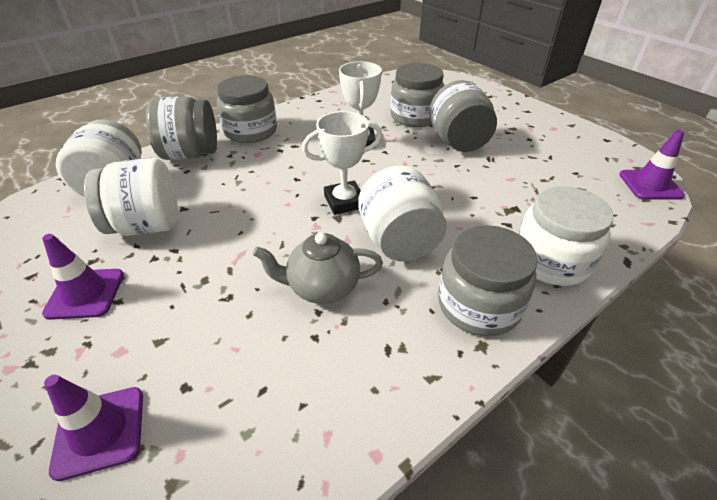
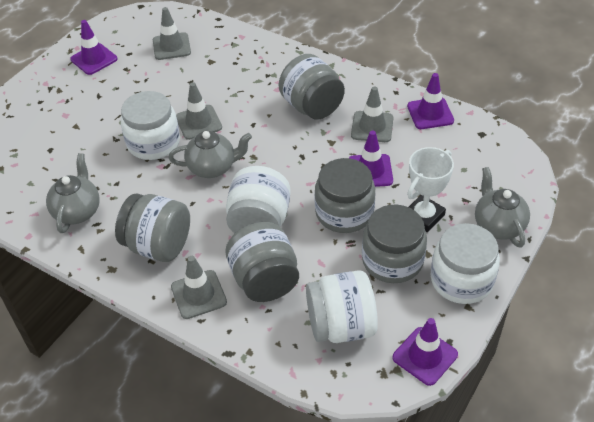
grey teapot: [253,232,383,304] = 1 -> [46,153,100,233] [168,131,252,178] [475,167,530,248] = 3
grey traffic cone: none = 0 -> [153,7,191,60] [171,256,227,319] [176,82,222,140] [351,86,394,142] = 4
purple traffic cone: [42,234,124,320] [44,375,143,481] [619,130,685,200] = 3 -> [70,20,118,75] [349,131,393,187] [392,318,458,386] [407,73,454,129] = 4
white trophy: [302,111,382,215] [339,61,382,146] = 2 -> [407,147,454,232] = 1

